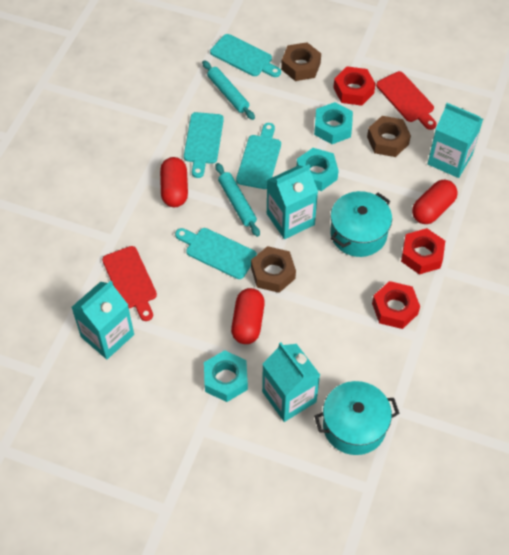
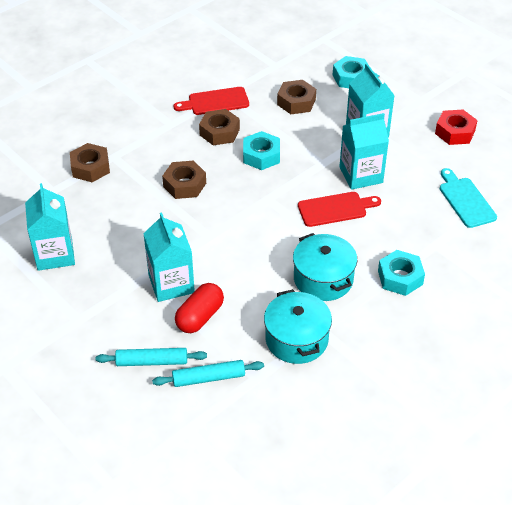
brown nut: [251,246,296,293] [281,42,321,81] [367,116,411,157] = 3 -> [70,143,110,182] [162,160,206,199] [199,109,240,145] [277,80,316,114] = 4
red capsule: [160,157,188,207] [231,288,265,344] [412,180,458,224] = 3 -> [175,283,224,333] = 1
red nut: [333,66,376,106] [372,281,420,329] [401,228,445,275] = 3 -> [435,110,478,145] = 1
turquoise cutting board: [175,228,257,279] [184,112,224,178] [210,34,281,77] [236,123,281,189] = 4 -> [440,168,497,228] = 1

